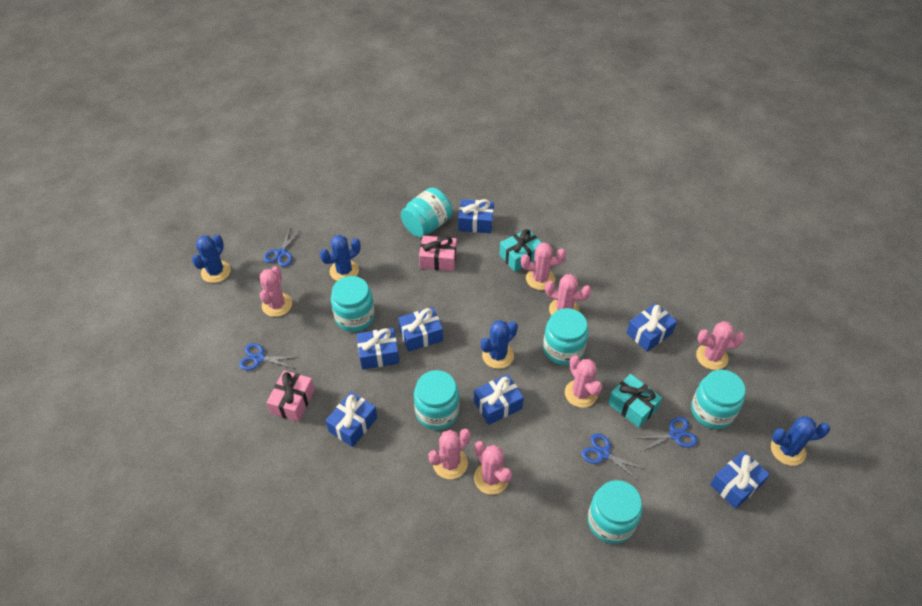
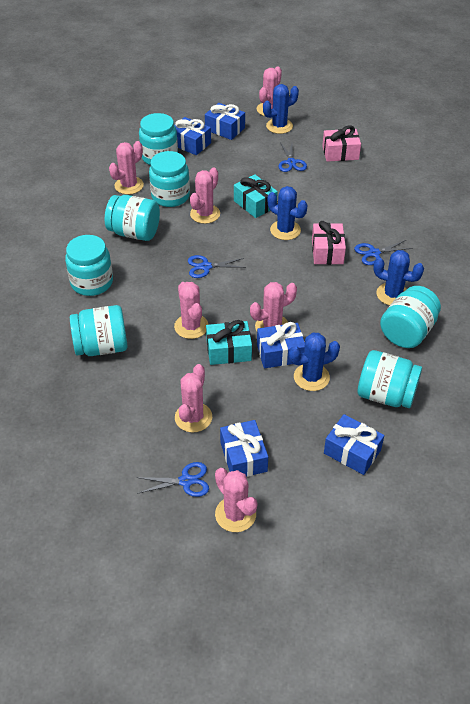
blue gift: [325,392,377,447] [356,328,399,370] [398,307,443,352] [458,199,494,234] [474,374,524,425] [627,303,677,352] [710,451,770,509] = 7 -> [174,117,211,155] [205,103,245,140] [220,420,268,477] [257,322,305,368] [324,414,384,475] = 5
turquoise jar: [331,276,375,332] [401,187,452,237] [414,370,459,430] [543,308,589,365] [588,480,642,544] [691,370,745,429] = 6 -> [65,235,113,296] [70,305,128,356] [105,195,160,241] [139,113,178,165] [149,151,190,207] [358,350,422,408] [380,286,441,348] = 7

